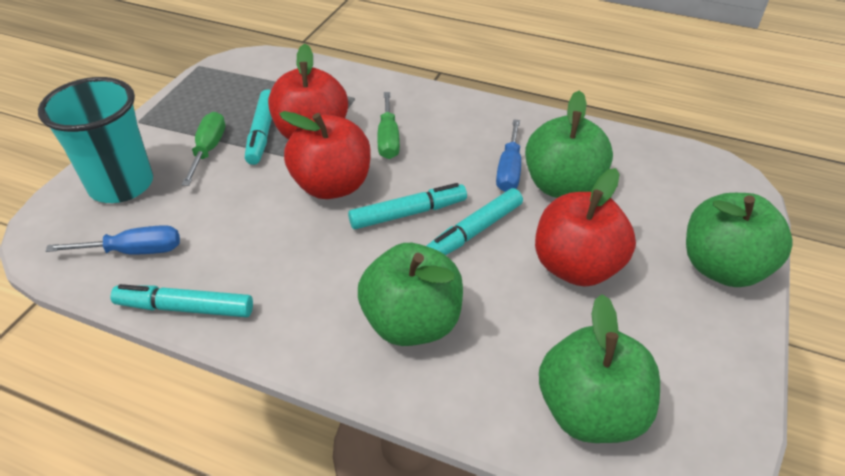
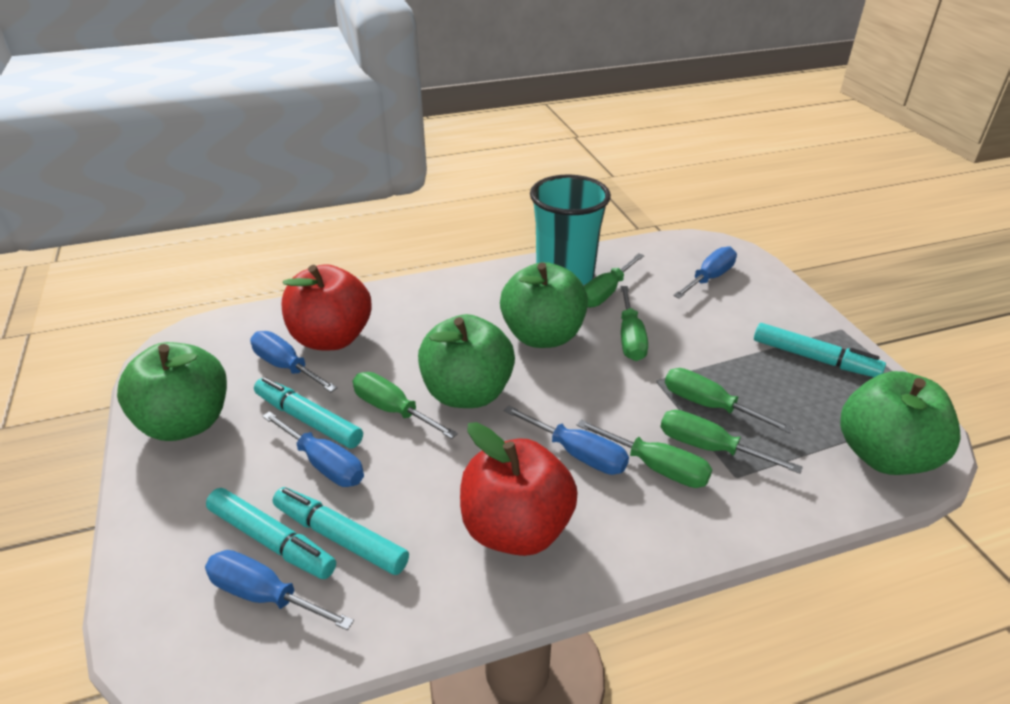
blue screwdriver: [46,225,180,254] [496,119,521,192] = 2 -> [205,550,354,630] [250,331,337,392] [262,411,364,487] [504,406,629,475] [673,246,737,299] = 5
green screwdriver: [181,112,225,186] [377,92,400,159] = 2 -> [353,372,458,439] [577,420,712,488] [584,253,644,308] [621,286,648,361] [661,410,803,474] [665,368,794,433] = 6
red apple: [268,44,348,140] [279,111,371,199] [535,168,636,286] = 3 -> [282,264,371,350] [460,422,578,556] = 2

